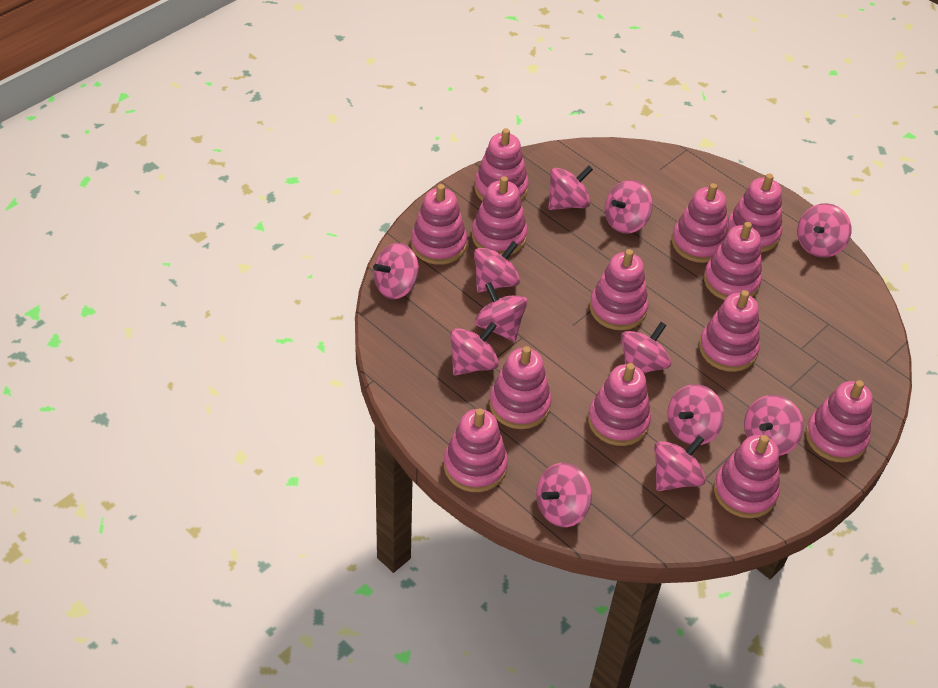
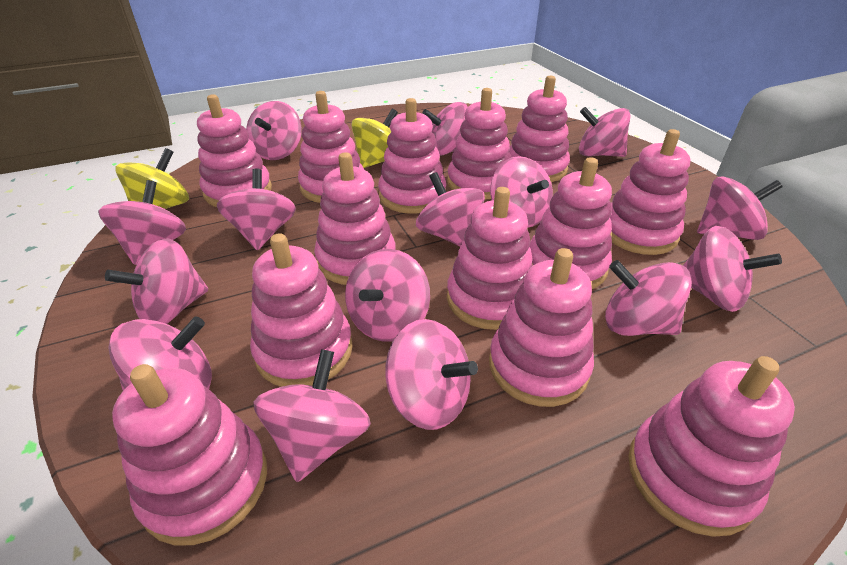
pink spinning top: [373,243,419,299] [450,322,499,376] [474,241,520,293] [475,282,527,342] [536,463,592,527] [548,165,593,210] [605,180,653,234] [621,322,671,373] [654,435,706,491] [667,384,724,445] [744,395,804,456] [797,203,852,258] = 12 -> [98,180,186,265] [105,238,208,324] [108,317,212,390] [217,168,296,250] [246,101,302,160] [253,349,371,482] [345,249,430,342] [385,319,478,430] [416,172,485,246] [422,102,468,156] [490,156,553,228] [579,107,631,157] [605,260,692,336] [683,226,782,312] [697,176,782,240] = 15
yellow spinning top: none = 0 -> [115,148,189,209] [351,109,398,168] = 2

